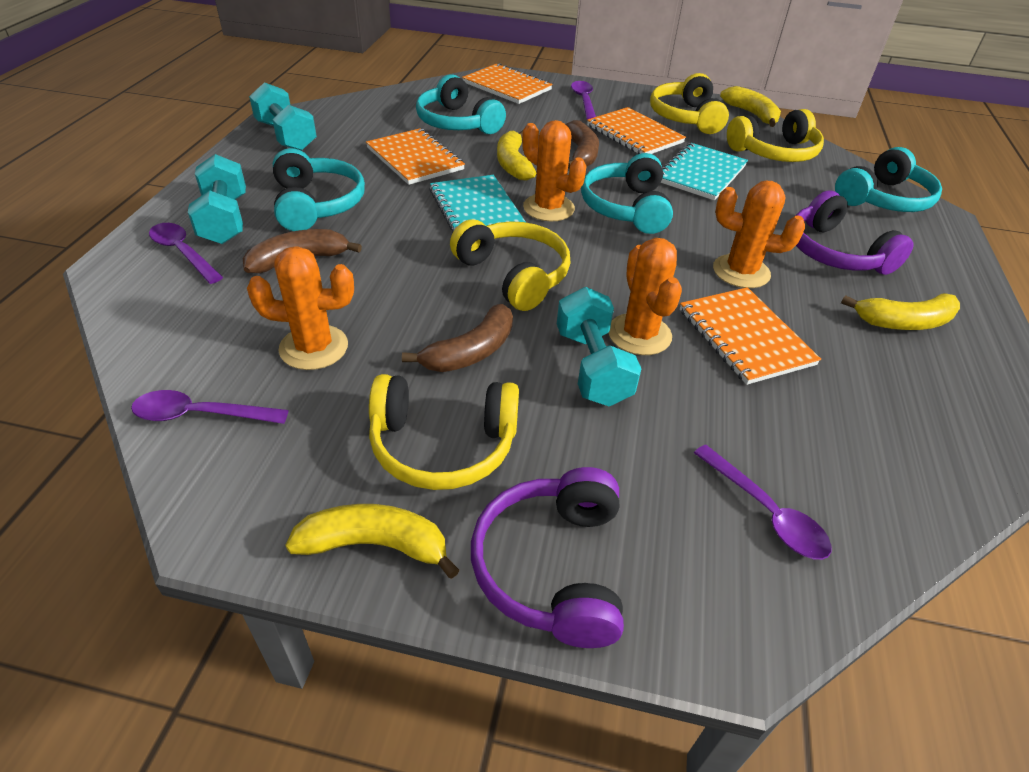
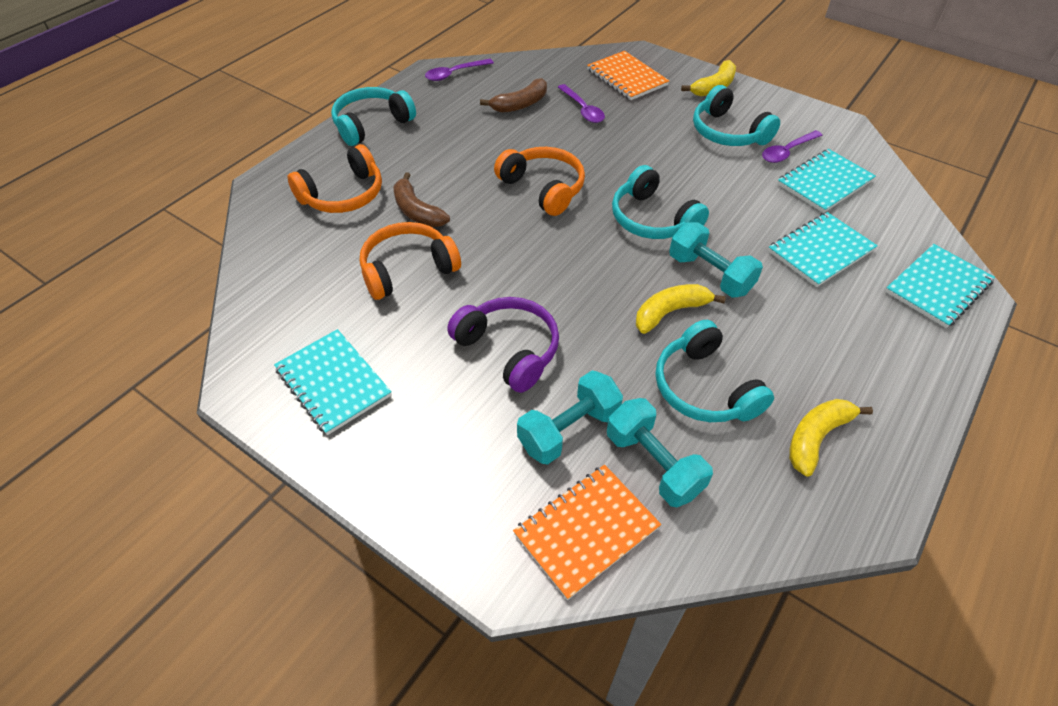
brown banana: [243,229,362,273] [402,304,513,372] [565,120,599,169] = 3 -> [393,172,450,227] [480,78,547,113] = 2
orange cactus: [247,246,354,370] [522,120,586,221] [608,238,682,355] [713,181,805,288] = 4 -> none = 0
orange headphones: none = 0 -> [287,144,382,213] [360,222,461,300] [494,147,585,216] = 3
orange notebook: [366,128,465,185] [462,63,553,104] [587,107,686,154] [680,287,821,385] = 4 -> [513,465,661,600] [587,51,669,100] = 2
purple headphones: [471,467,624,648] [795,190,914,275] = 2 -> [447,297,559,393] = 1
purple spoon: [131,390,288,424] [149,223,223,284] [571,81,596,119] [694,445,832,560] = 4 -> [425,59,494,81] [558,84,605,123] [762,130,823,163] = 3
turquoise notebook: [429,175,526,232] [661,143,748,200] = 2 -> [274,329,392,435] [768,212,878,287] [777,149,876,213] [885,244,995,328] = 4
yellow banana: [285,504,459,579] [497,131,536,181] [720,86,781,127] [841,293,960,330] = 4 -> [636,284,726,334] [681,60,736,96] [789,399,873,477] = 3
yellow headphones: [369,374,519,490] [450,219,570,311] [650,73,729,134] [727,109,824,162] = 4 -> none = 0

